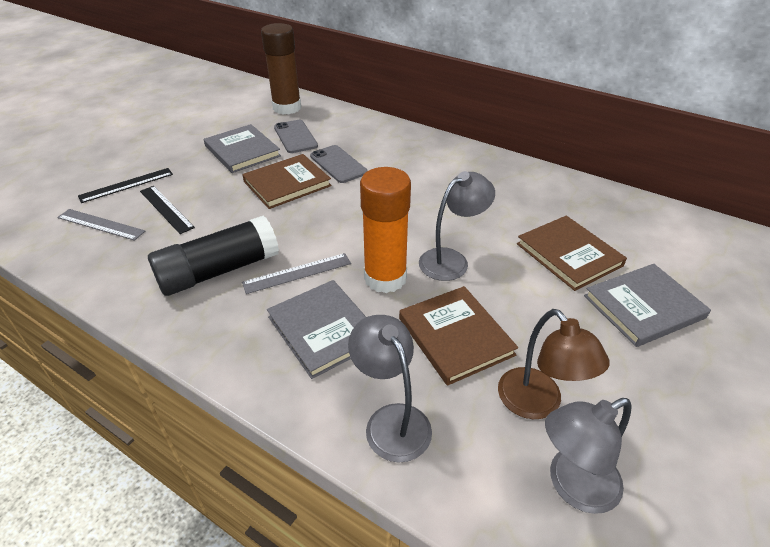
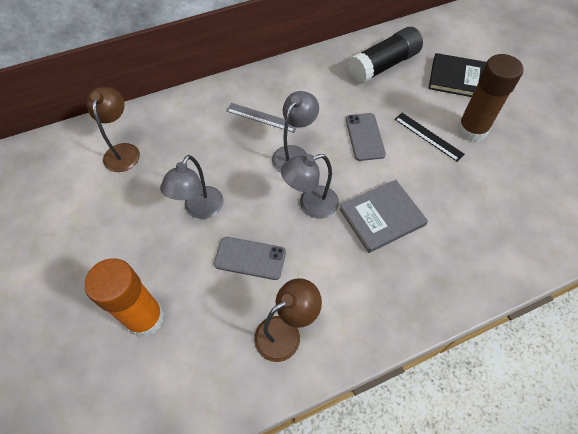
black book: none = 0 -> [428,53,486,97] = 1
black ruler: [78,168,173,203] [140,186,195,234] = 2 -> [395,113,465,162] = 1
brown book: [242,154,332,209] [399,286,518,386] [517,216,627,291] = 3 -> none = 0
brown lamp: [498,309,610,419] = 1 -> [87,87,140,172] [254,278,322,362] = 2
grey book: [204,124,281,173] [267,280,366,379] [584,264,711,347] = 3 -> [340,180,428,253] = 1
grey ruler: [57,209,145,241] [242,253,351,294] = 2 -> [226,103,297,133] = 1

